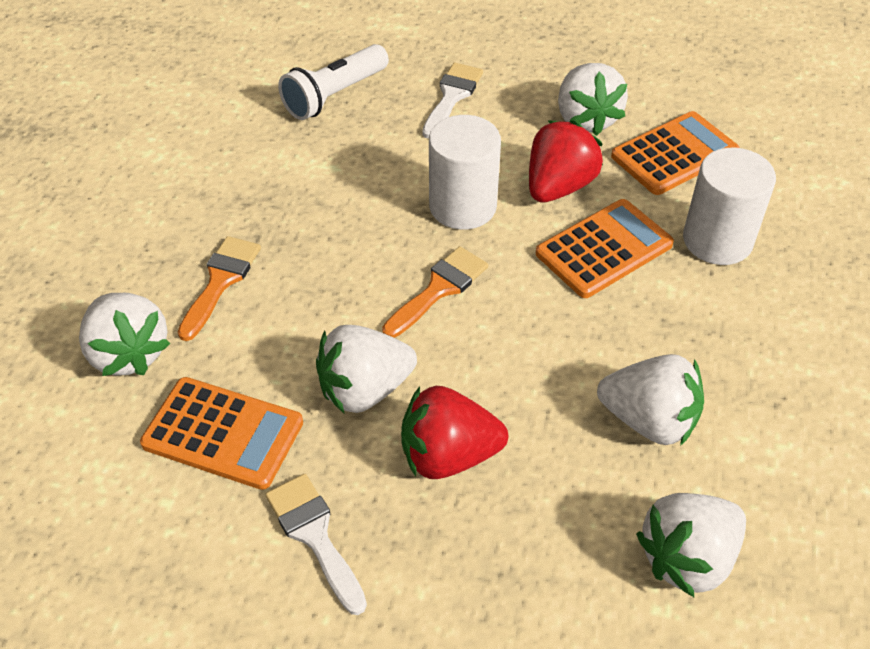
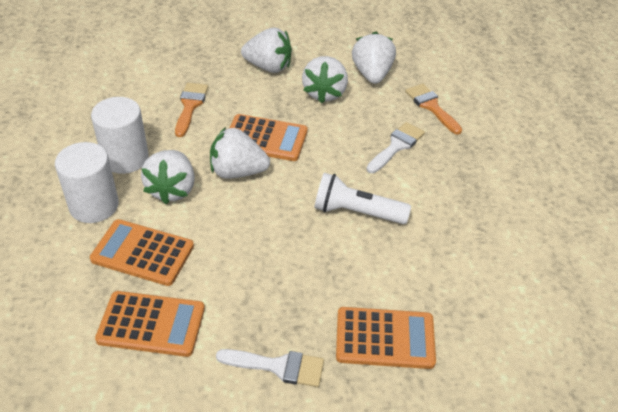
orange calculator: [140,377,303,490] [536,199,674,298] [611,111,739,195] = 3 -> [90,219,194,286] [95,291,205,357] [230,114,308,161] [336,307,436,369] = 4
red strawberry: [401,386,508,479] [529,120,603,203] = 2 -> none = 0

